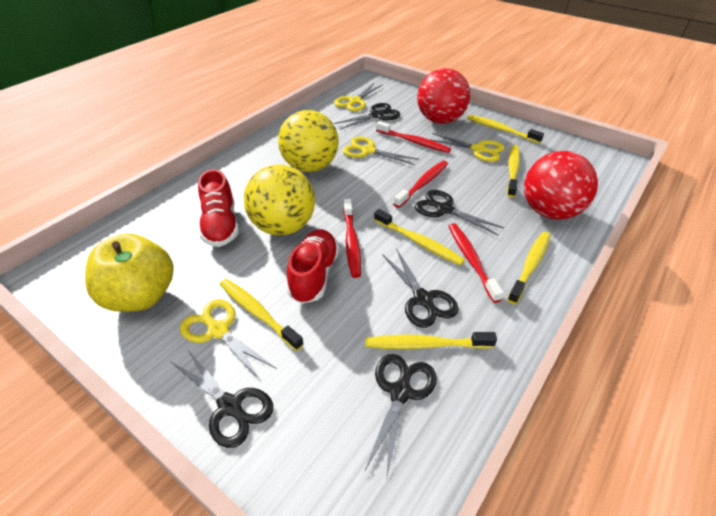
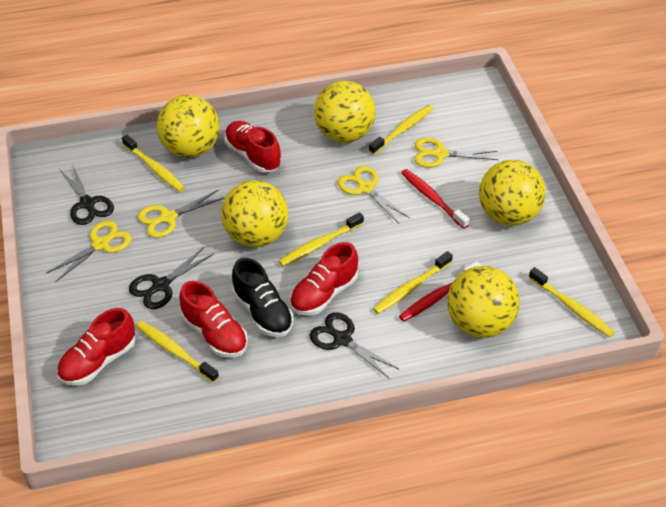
black scissors: [171,349,273,448] [334,103,400,130] [364,354,437,477] [382,248,459,328] [415,190,504,235] = 5 -> [59,164,114,225] [129,247,214,309] [309,312,400,379] = 3
black shoe: none = 0 -> [232,258,294,337] = 1
red ball: [417,68,470,124] [524,151,598,220] = 2 -> none = 0
red shoe: [198,169,239,247] [287,229,339,304] = 2 -> [57,308,135,386] [179,281,248,358] [225,121,281,173] [290,242,358,315] = 4
red toothbrush: [343,199,361,278] [376,121,451,153] [393,161,448,208] [449,223,504,303] = 4 -> [399,261,481,322] [401,169,470,229] = 2
yellow apple: [85,233,174,312] = 1 -> none = 0
yellow ball: [244,164,315,236] [278,110,339,172] = 2 -> [157,95,220,158] [221,180,288,247] [314,81,376,143] [447,266,520,338] [479,160,546,226] = 5

